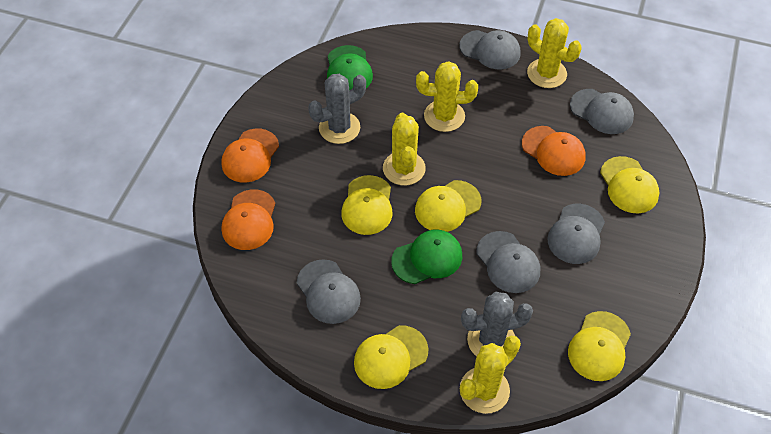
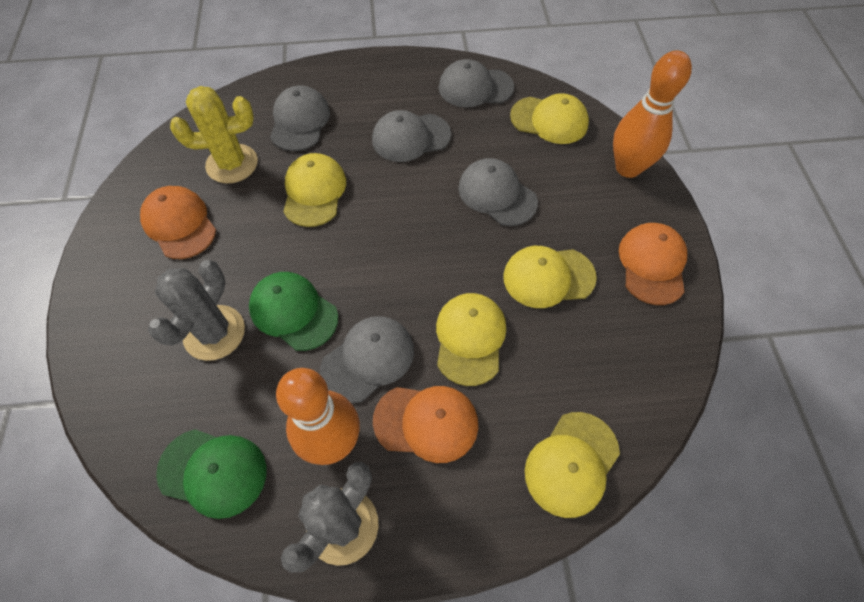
orange bowling pin: none = 0 -> [276,368,360,465] [613,50,692,178] = 2
yellow cactus: [383,113,426,186] [416,61,478,132] [460,336,521,414] [527,18,582,88] = 4 -> [170,86,258,184] = 1

